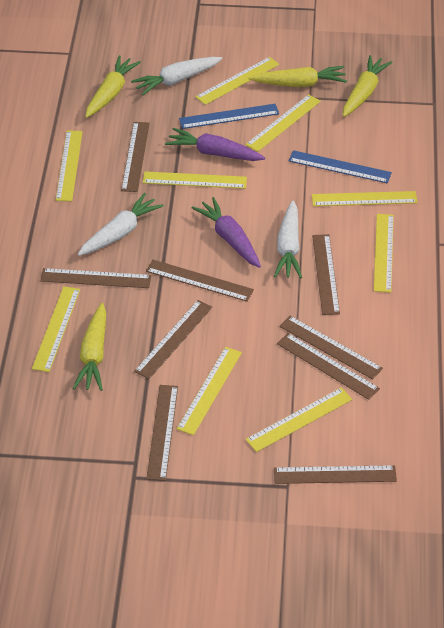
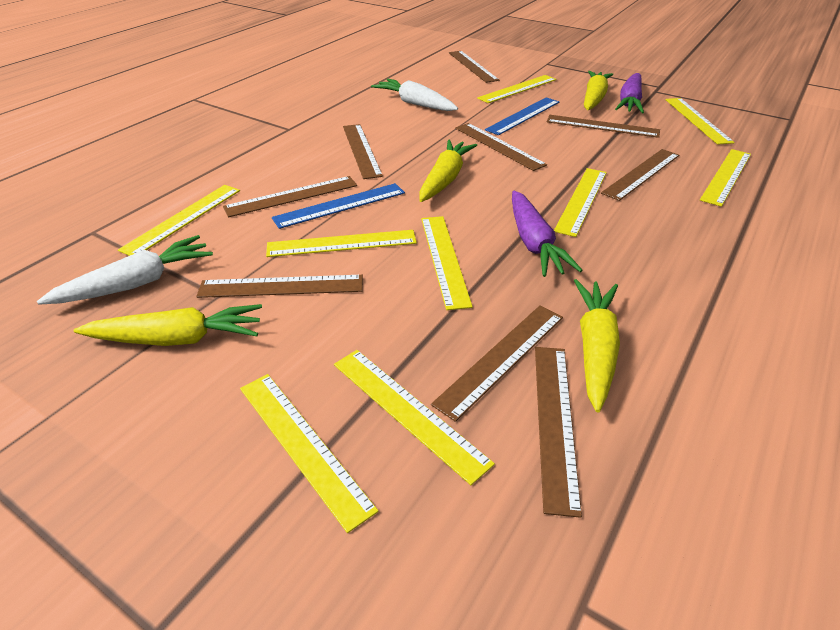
white carrot: [78,193,164,256] [131,57,222,96] [274,200,302,279] = 3 -> [37,235,213,305] [371,79,458,111] = 2

